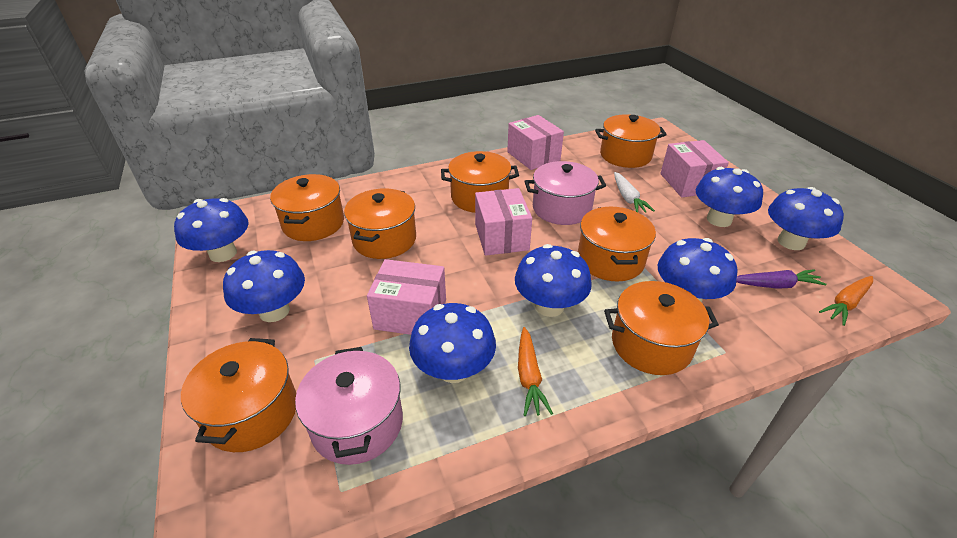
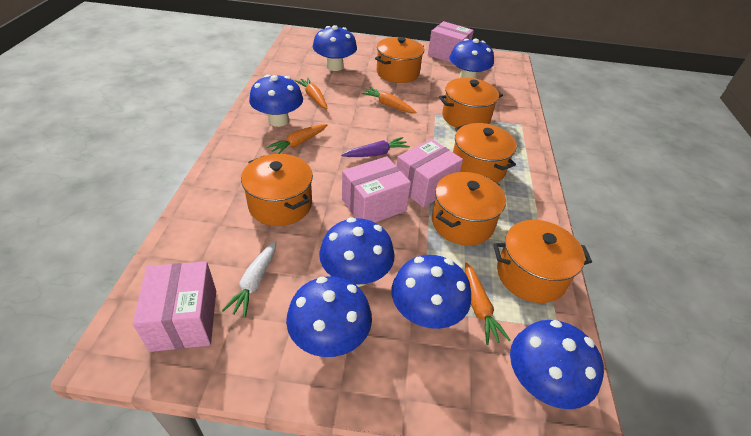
orange carrot: [518,327,553,416] [819,276,873,326] = 2 -> [266,124,327,154] [295,77,328,109] [362,87,416,113] [465,262,511,345] = 4
orange pot: [181,338,296,452] [270,174,344,241] [344,188,416,259] [441,151,519,213] [578,207,656,281] [595,114,667,168] [604,281,719,375] = 7 -> [241,154,313,226] [375,37,424,83] [432,172,506,245] [439,78,503,128] [453,123,517,183] [493,220,592,303] = 6
pink pot: [295,347,403,465] [524,161,606,225] = 2 -> none = 0

